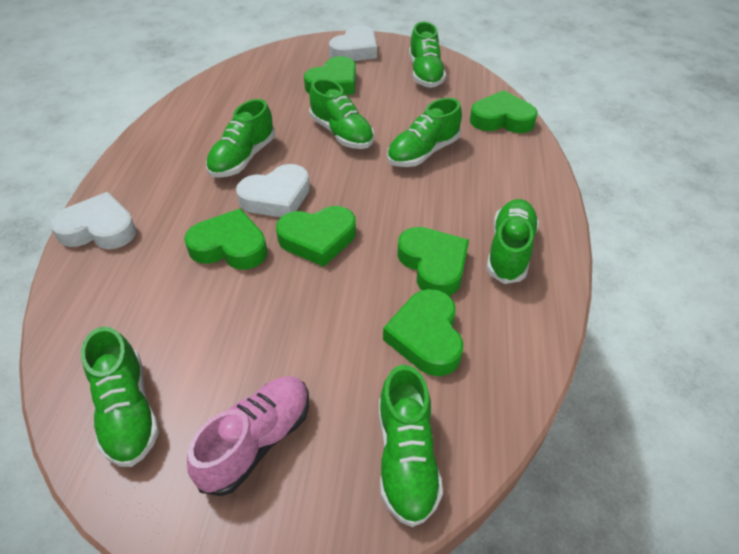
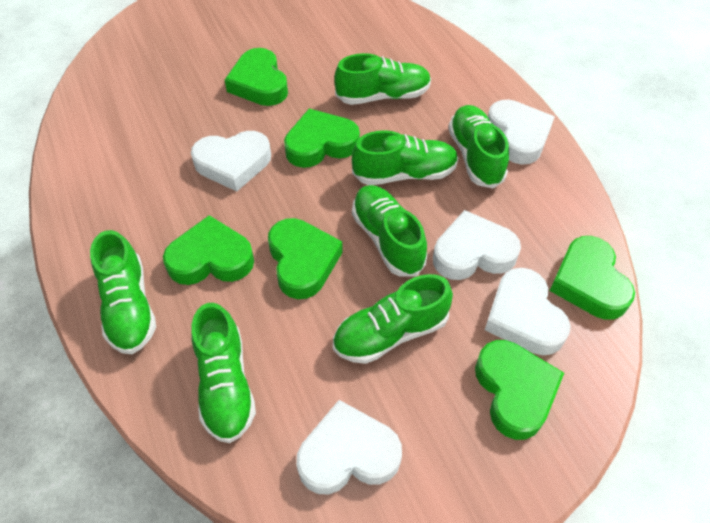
pink shoe: [187,376,309,496] = 1 -> none = 0
white heart: [50,192,136,249] [236,164,310,217] [329,25,377,61] = 3 -> [191,131,271,191] [296,400,402,494] [433,210,521,280] [485,268,571,355] [488,100,554,165] = 5

